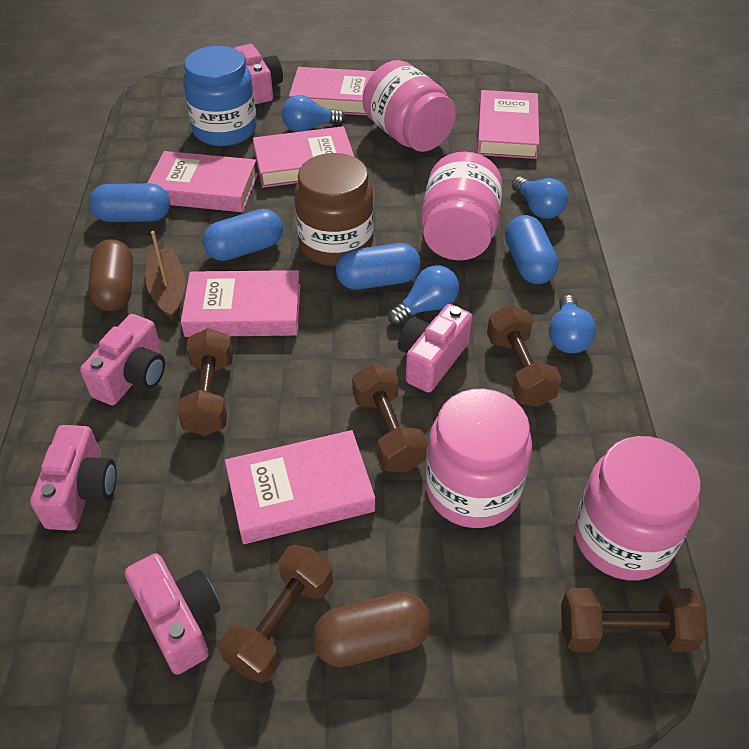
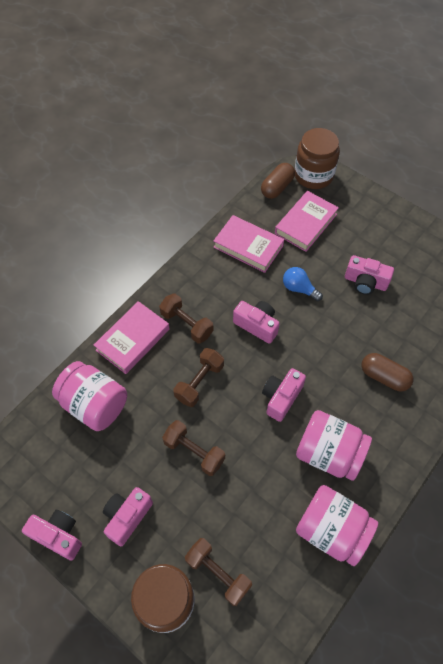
blue capsule: [89,183,170,222] [202,209,283,261] [336,243,421,290] [505,215,559,284] = 4 -> none = 0
blue jar: [183,46,257,146] = 1 -> none = 0
blue light bulb: [281,95,345,132] [388,265,459,325] [512,177,568,219] [549,295,596,353] = 4 -> [283,267,323,301] = 1
brown boat: [145,231,185,321] = 1 -> none = 0
brown dumbbell: [177,328,233,436] [219,545,333,683] [352,364,427,473] [487,305,562,407] [561,588,707,652] = 5 -> [159,293,214,344] [162,420,225,476] [173,348,224,407] [185,538,252,606] = 4
brown jar: [295,153,374,266] = 1 -> [131,564,195,633] [295,128,340,189] = 2
pink book: [147,151,258,212] [181,270,301,337] [225,430,375,544] [253,126,354,188] [289,67,375,115] [477,90,539,159] = 6 -> [94,301,170,374] [213,215,284,273] [275,191,339,252] = 3
pink jar: [363,60,456,152] [421,152,503,260] [426,389,532,528] [574,436,701,581] = 4 -> [52,361,127,431] [296,410,372,481] [296,485,378,566] = 3

